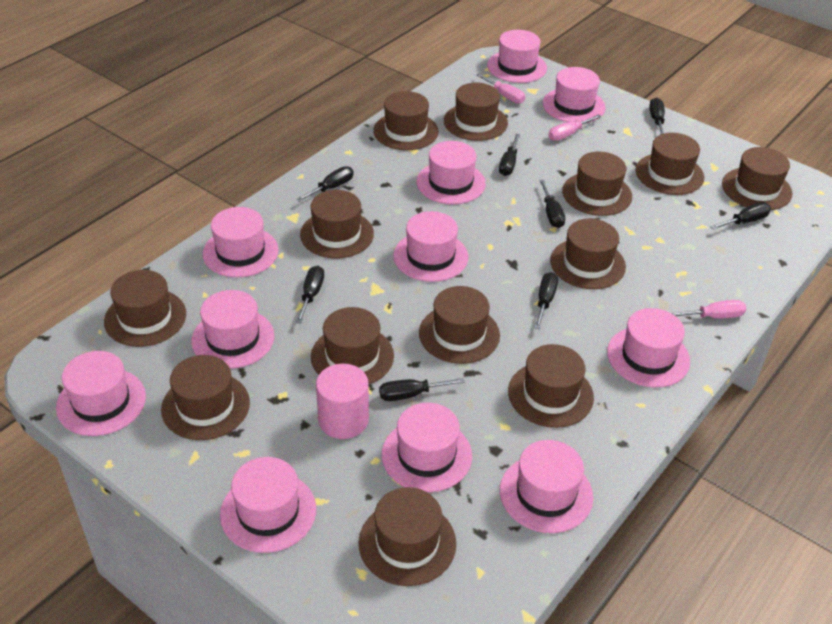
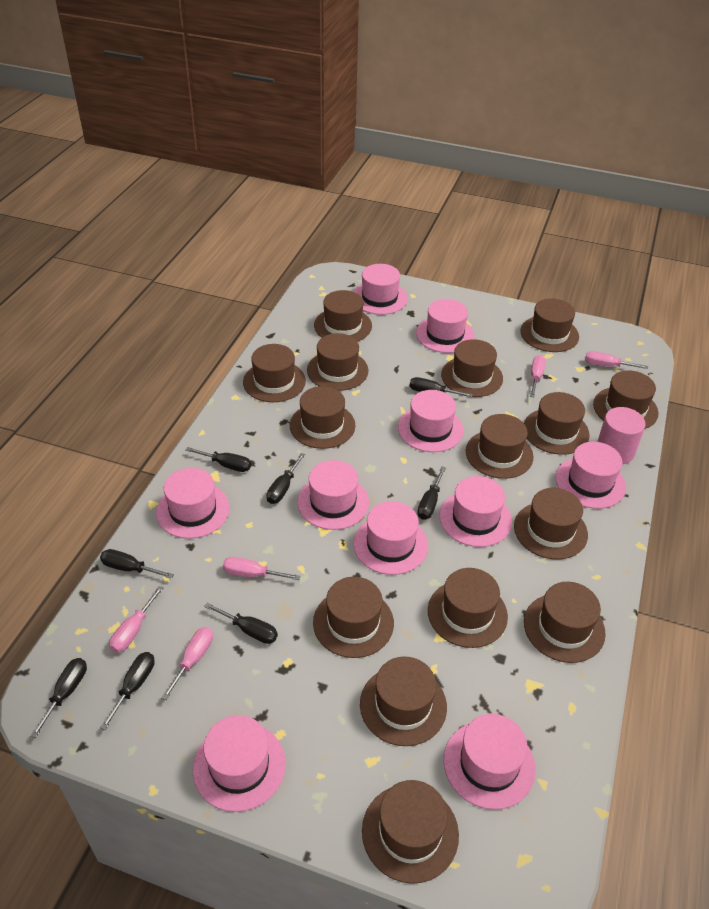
brown hat: [104,270,186,347] [161,355,250,440] [300,190,374,258] [311,307,394,384] [359,487,456,586] [373,91,439,150] [419,286,500,364] [444,83,508,141] [508,344,594,428] [550,219,626,289] [562,152,632,216] [636,133,704,195] [722,147,792,210] = 13 -> [243,344,306,402] [290,386,355,449] [307,333,369,391] [313,577,394,658] [314,290,372,342] [360,657,447,746] [362,780,459,884] [428,568,508,648] [441,339,503,397] [466,414,534,479] [514,488,588,559] [520,298,579,352] [524,392,590,455] [524,582,606,663] [593,370,658,429] = 15
pink hat: [56,351,146,436] [191,290,274,369] [202,207,279,277] [220,457,316,553] [382,403,472,492] [393,211,468,282] [417,141,486,204] [487,30,547,83] [500,440,593,533] [543,67,606,123] [607,308,690,388] = 11 -> [156,468,230,539] [193,715,286,812] [297,460,369,530] [354,264,408,315] [354,501,428,575] [398,390,464,452] [416,299,475,353] [439,476,512,547] [444,714,535,810] [555,442,626,509] = 10
pink screwdriver: [476,73,525,104] [548,114,602,141] [671,300,746,318] = 3 -> [109,586,163,653] [161,627,213,700] [223,557,300,580] [530,355,546,397] [585,351,648,369] = 5

